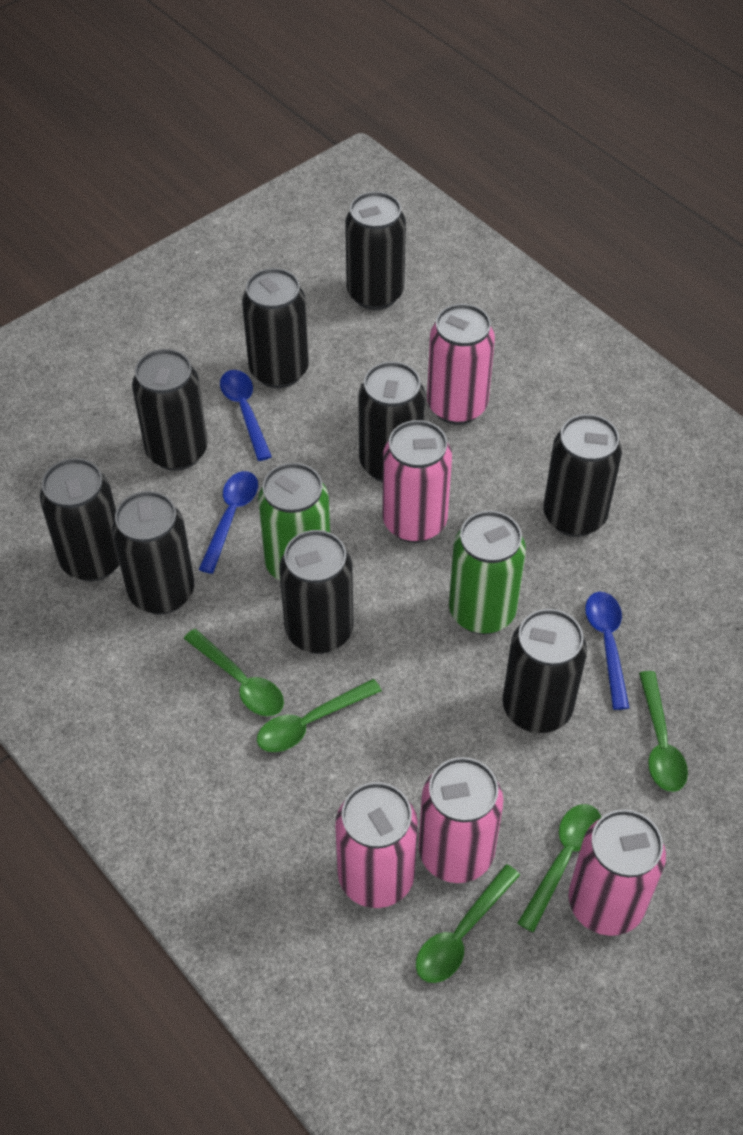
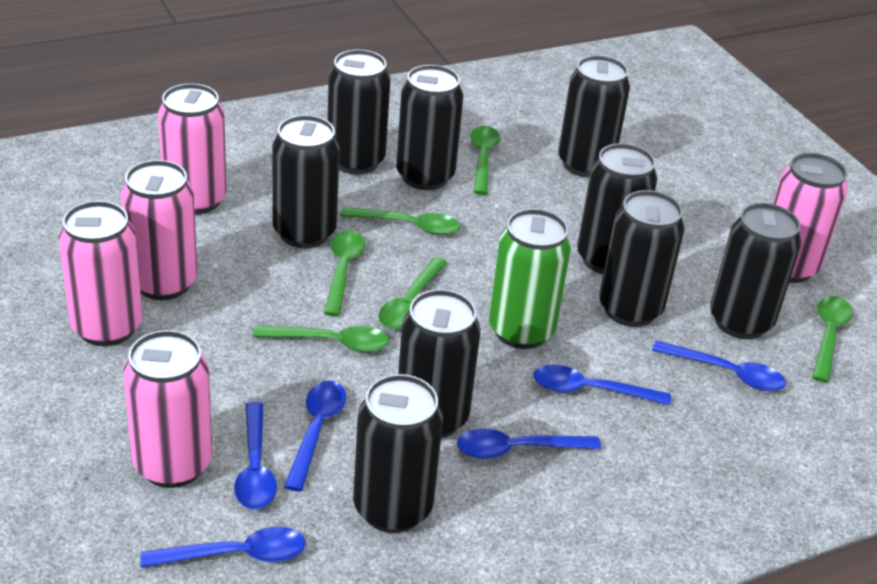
blue spoon: [199,471,258,574] [220,370,272,461] [585,592,630,710] = 3 -> [141,527,306,567] [234,402,277,510] [284,381,346,491] [457,429,601,459] [533,365,671,405] [652,340,786,391] = 6
green can: [258,463,330,581] [449,511,526,634] = 2 -> [489,209,571,349] = 1
green spoon: [183,629,284,717] [257,679,382,752] [416,864,520,983] [518,804,601,932] [639,671,688,792] = 5 -> [253,326,389,352] [324,230,365,316] [340,207,460,235] [378,257,447,329] [470,126,500,195] [812,296,852,383] = 6

